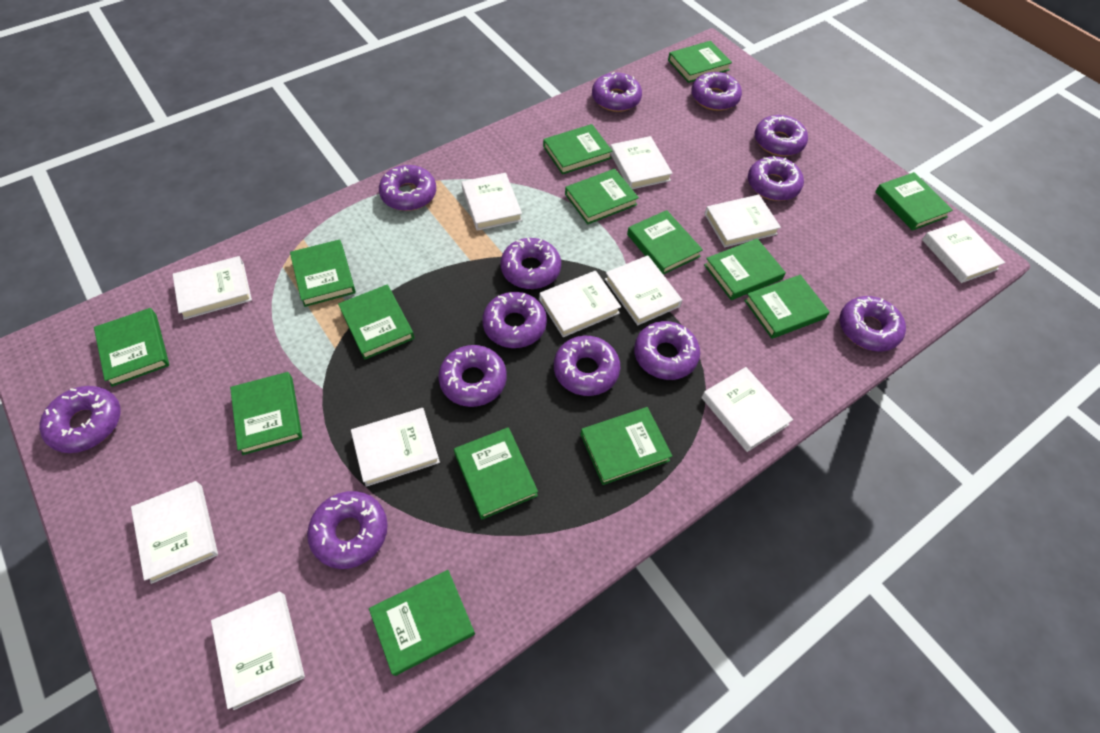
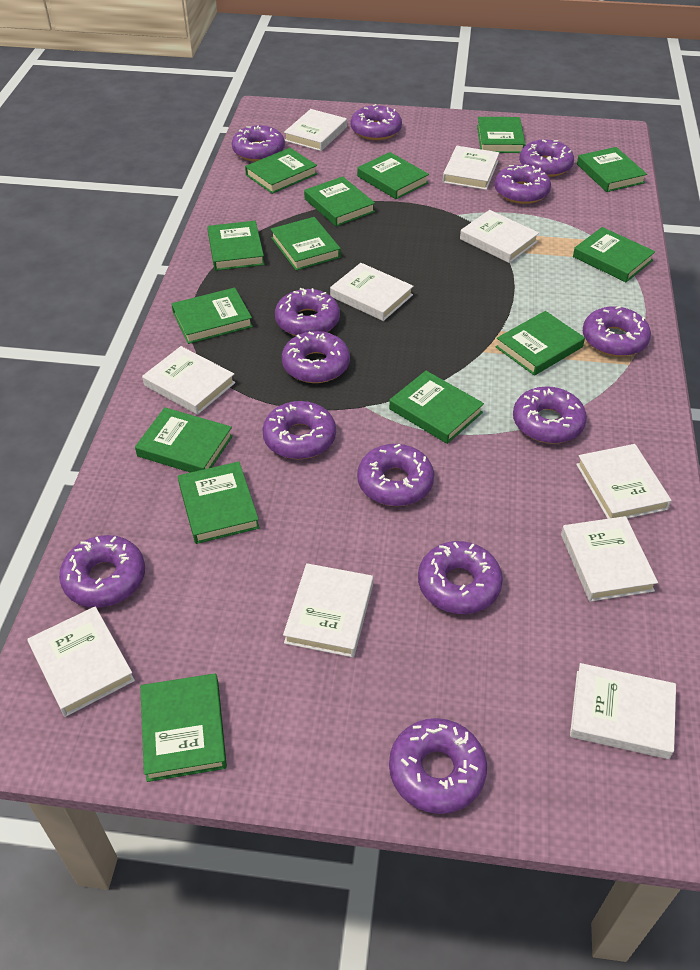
white book: [131,481,218,584] [173,256,252,320] [211,592,305,710] [351,408,440,487] [461,173,522,231] [539,271,621,337] [605,255,682,325] [610,136,673,189] [701,367,793,452] [705,195,781,247] [922,220,1005,283] = 11 -> [27,606,135,717] [142,346,235,415] [283,563,373,657] [284,109,347,151] [330,263,414,321] [443,146,499,190] [460,210,539,263] [561,516,658,602] [570,663,676,759] [576,444,672,519] = 10

